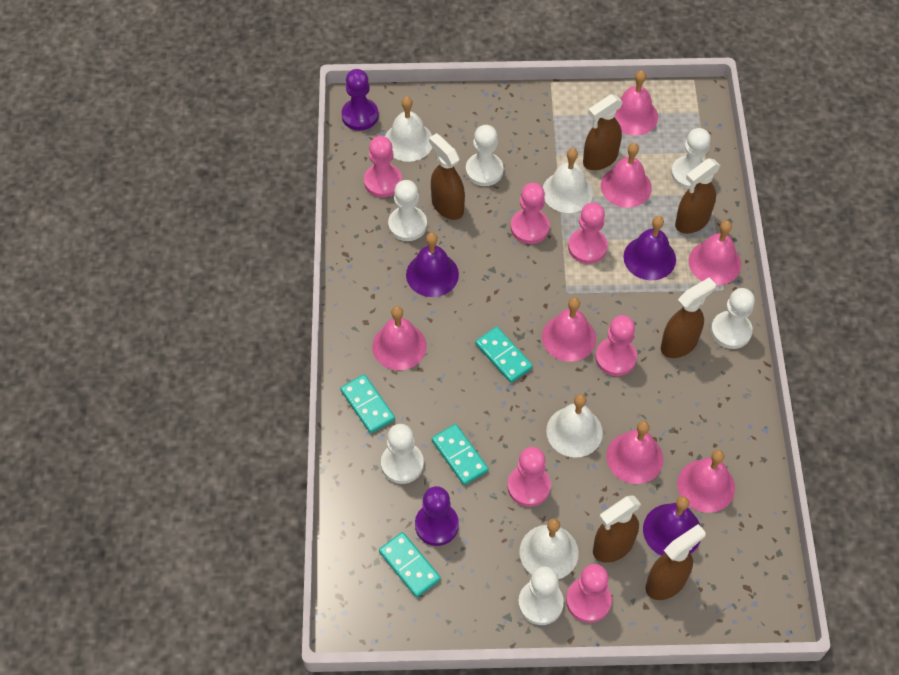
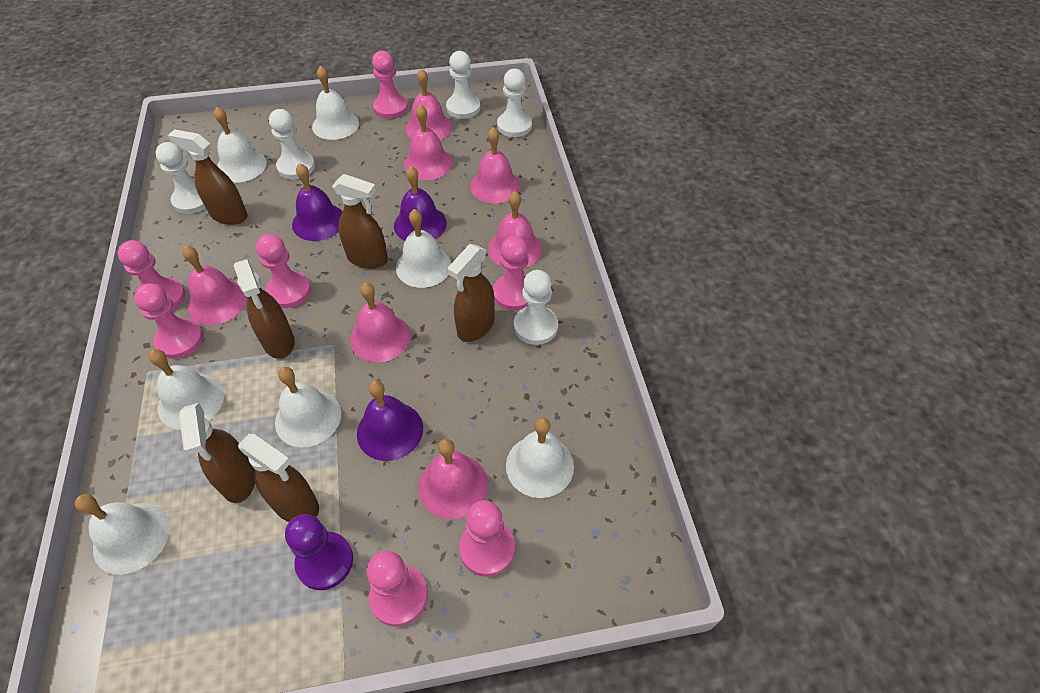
pink pawn: [364,136,402,197] [507,447,551,507] [511,183,550,244] [566,564,612,623] [568,203,608,264] [595,315,637,376] = 6 -> [118,240,185,311] [134,283,204,359] [256,234,311,308] [366,551,428,627] [372,51,408,119] [459,500,515,577] [493,236,529,310] = 7
purple pawn: [341,69,379,131] [415,486,459,546] = 2 -> [285,514,353,590] = 1
turquoise domino: [340,374,395,433] [379,532,441,597] [432,424,488,485] [475,327,533,383] = 4 -> none = 0
white bell: [385,97,432,162] [519,518,579,579] [543,148,593,213] [546,394,603,457] = 4 -> [75,494,170,575] [148,349,224,430] [214,107,267,183] [275,367,341,447] [312,66,359,140] [396,209,451,288] [506,417,574,498] = 7
white pawn: [381,424,424,484] [388,180,427,241] [466,125,504,186] [518,567,564,625] [671,128,711,189] [711,288,755,349] = 6 -> [156,142,206,214] [269,109,315,180] [446,51,480,119] [497,69,532,137] [514,270,558,345] = 5

